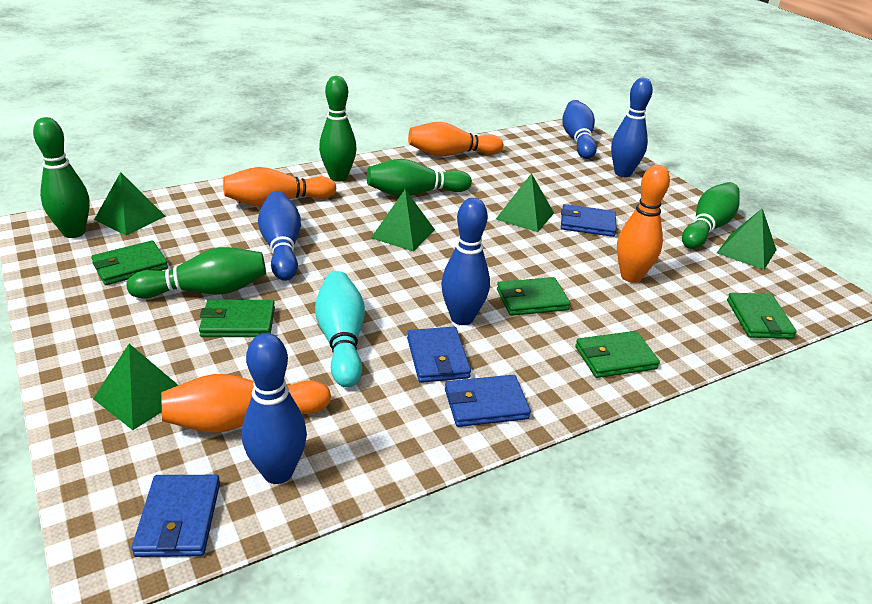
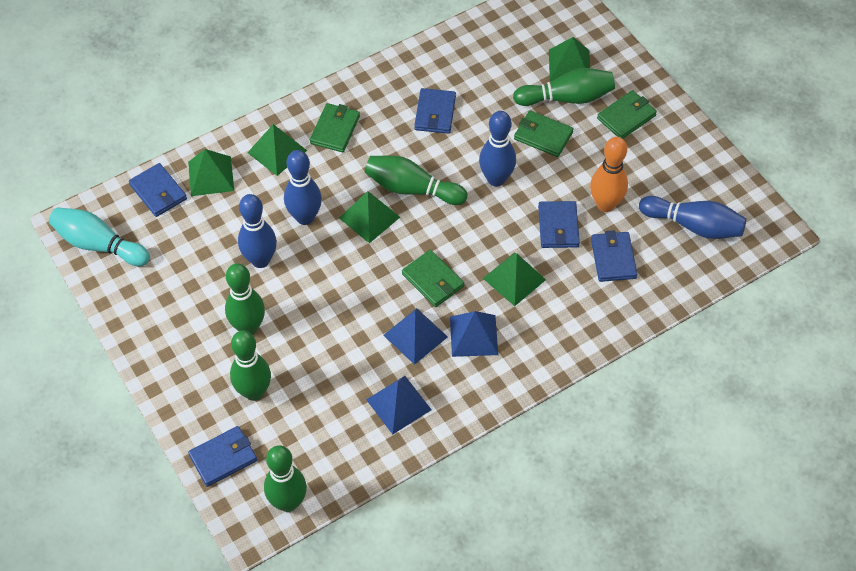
blue bowling pin: [242,333,307,484] [258,191,301,281] [441,198,490,325] [562,100,597,159] [611,78,653,177] = 5 -> [238,194,277,268] [284,150,322,225] [479,111,516,187] [639,196,746,239] = 4
blue pyramid: none = 0 -> [366,376,432,434] [383,308,448,365] [450,311,498,357] = 3
blue wallet: [132,475,220,557] [407,327,471,383] [445,375,531,427] [561,204,616,237] = 4 -> [129,163,187,217] [188,426,257,487] [414,88,456,134] [538,201,580,248] [591,230,637,282] = 5
green wallet: [91,240,168,285] [199,300,275,337] [497,277,570,316] [575,331,660,378] [727,293,797,339] = 5 -> [310,103,360,152] [402,250,464,307] [514,110,573,157] [597,90,657,139] = 4
orange bowling pin: [161,374,331,433] [223,167,336,207] [408,122,503,156] [617,165,670,283] = 4 -> [590,137,628,212] = 1

